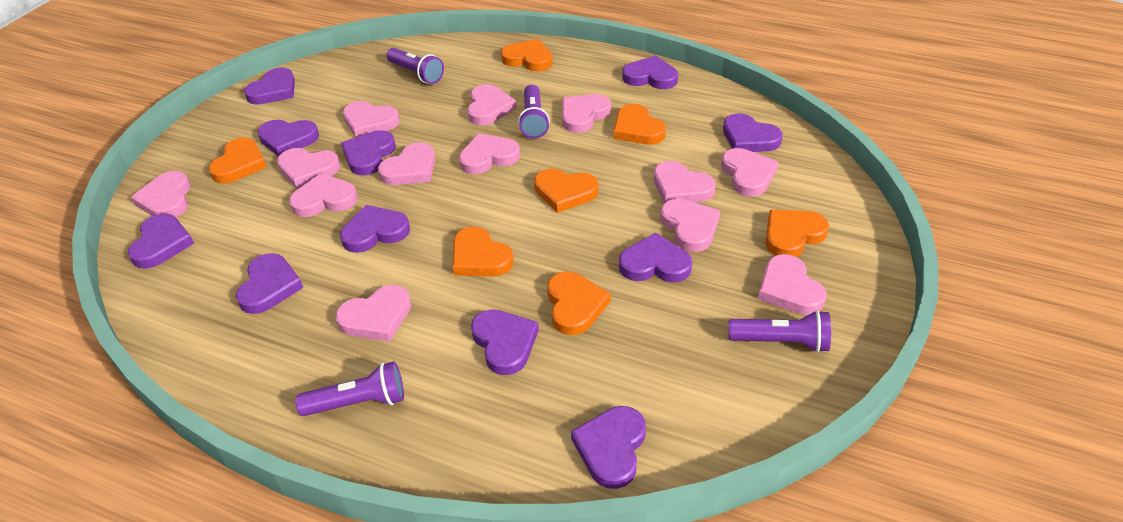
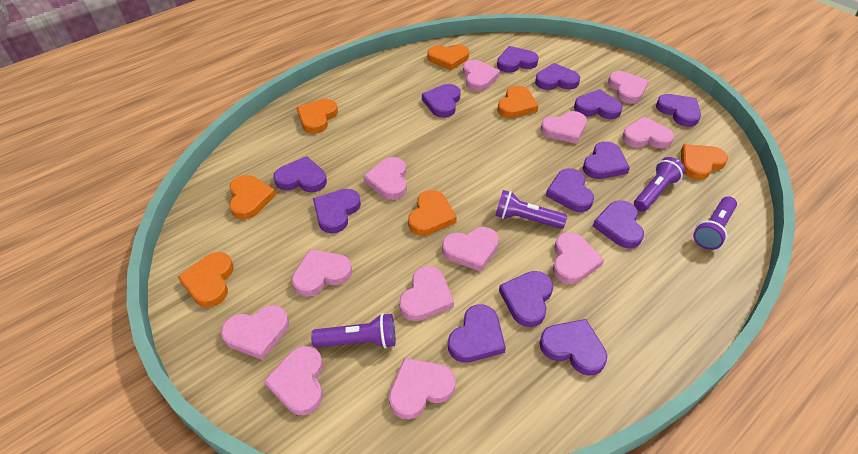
pink heart: [131,171,191,217] [277,148,340,189] [289,173,358,217] [335,285,411,341] [343,101,400,138] [378,142,435,185] [459,133,520,174] [467,84,517,125] [562,94,611,133] [654,161,716,203] [660,199,720,252] [721,148,779,197] [758,254,826,315] = 13 -> [221,305,289,360] [264,346,323,415] [292,249,352,297] [363,157,407,200] [389,358,455,419] [399,266,454,321] [442,227,499,272] [463,60,500,91] [541,111,587,144] [553,232,604,284] [608,71,649,103] [622,117,674,149] = 12
purple heart: [128,213,194,269] [236,253,304,314] [244,67,295,105] [257,120,319,157] [340,205,410,253] [341,130,396,176] [471,309,539,375] [571,406,646,489] [619,233,692,283] [622,55,678,89] [723,113,783,152] = 11 -> [273,156,327,192] [313,189,361,233] [422,84,460,118] [448,304,506,363] [497,46,539,73] [499,271,553,327] [535,63,580,90] [539,319,607,376] [546,168,594,212] [574,89,623,119] [583,141,630,179] [593,200,644,249] [656,94,701,127] = 13

